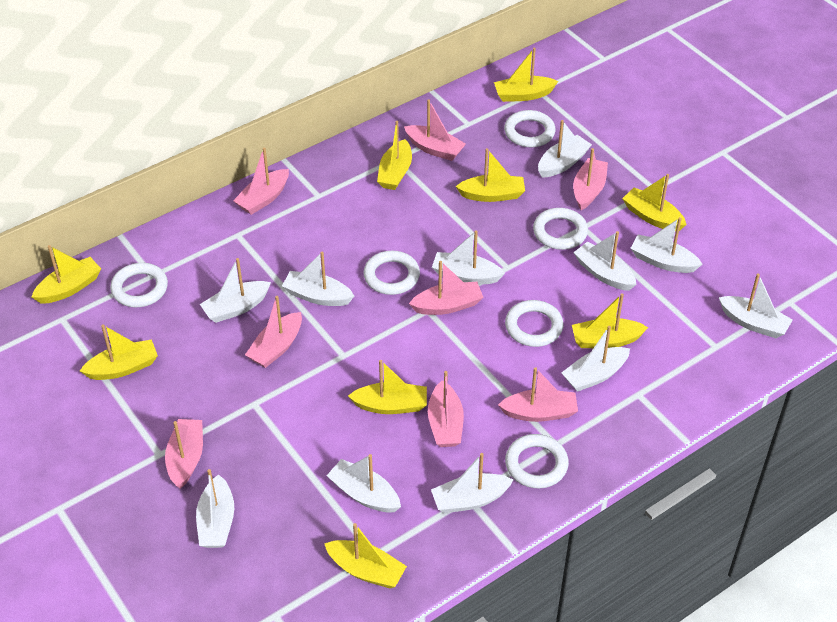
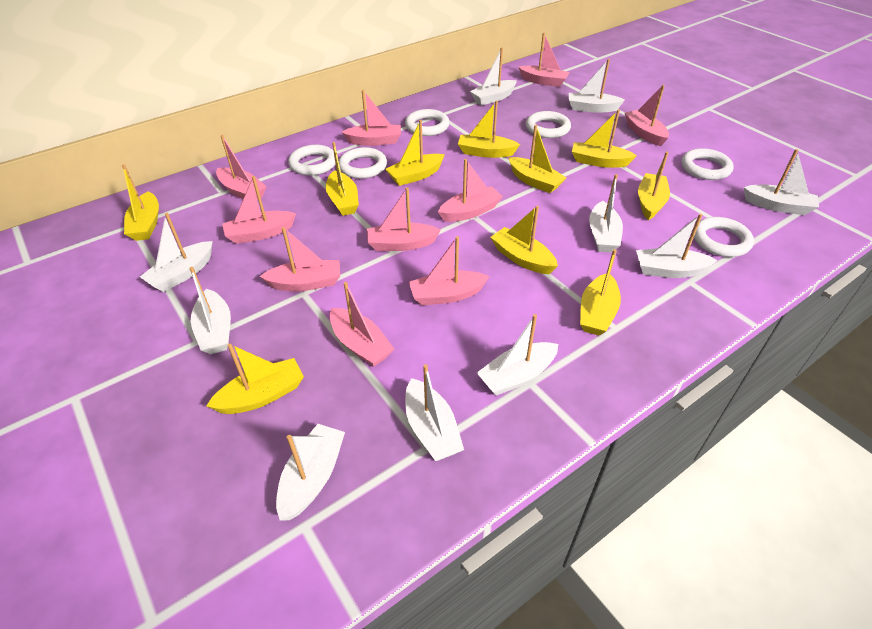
pink boat: [165,419,203,489] [233,147,289,215] [245,296,302,368] [404,99,466,161] [409,261,483,315] [428,371,464,447] [498,367,578,422] [573,148,608,210] = 8 -> [216,135,267,200] [222,176,296,244] [260,227,340,291] [330,282,394,367] [342,90,401,146] [367,187,441,251] [409,236,490,305] [438,159,503,222] [519,33,570,87] [625,85,669,146] = 10
white boat: [196,469,234,548] [200,258,271,323] [282,252,354,306] [326,454,401,513] [431,453,513,513] [432,230,505,284] [538,120,592,178] [561,326,630,392] [573,231,636,291] [630,217,702,273] [719,273,793,338] = 11 -> [140,213,213,292] [189,267,231,354] [276,424,345,521] [405,364,464,461] [470,48,517,105] [477,314,558,396] [569,59,625,113] [589,174,623,253] [636,214,718,278] [744,149,819,215] = 10
yellow boat: [31,245,101,304] [80,324,158,380] [324,523,407,588] [348,360,427,414] [377,121,412,190] [456,148,525,202] [494,47,558,102] [572,293,648,348] [622,174,687,232] = 9 -> [122,164,159,241] [207,343,304,414] [326,142,359,216] [385,120,445,186] [458,101,520,158] [490,205,558,274] [509,125,567,193] [572,110,637,168] [580,249,621,336] [638,151,670,220] = 10

